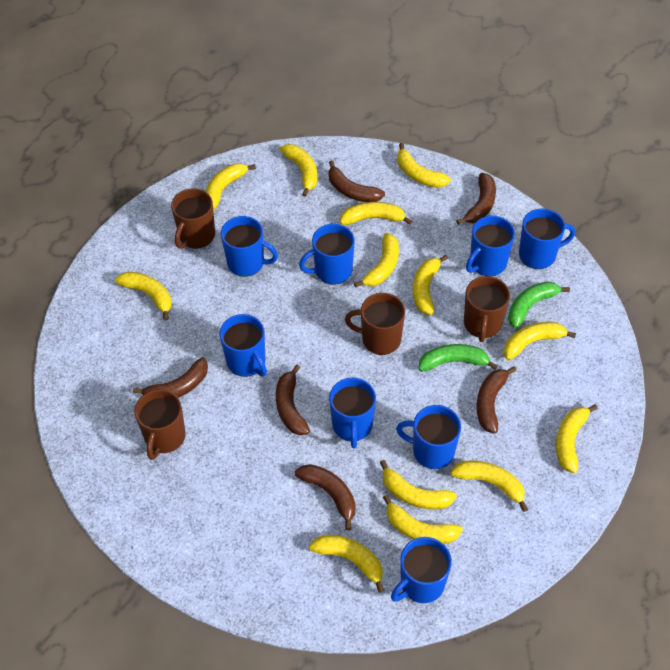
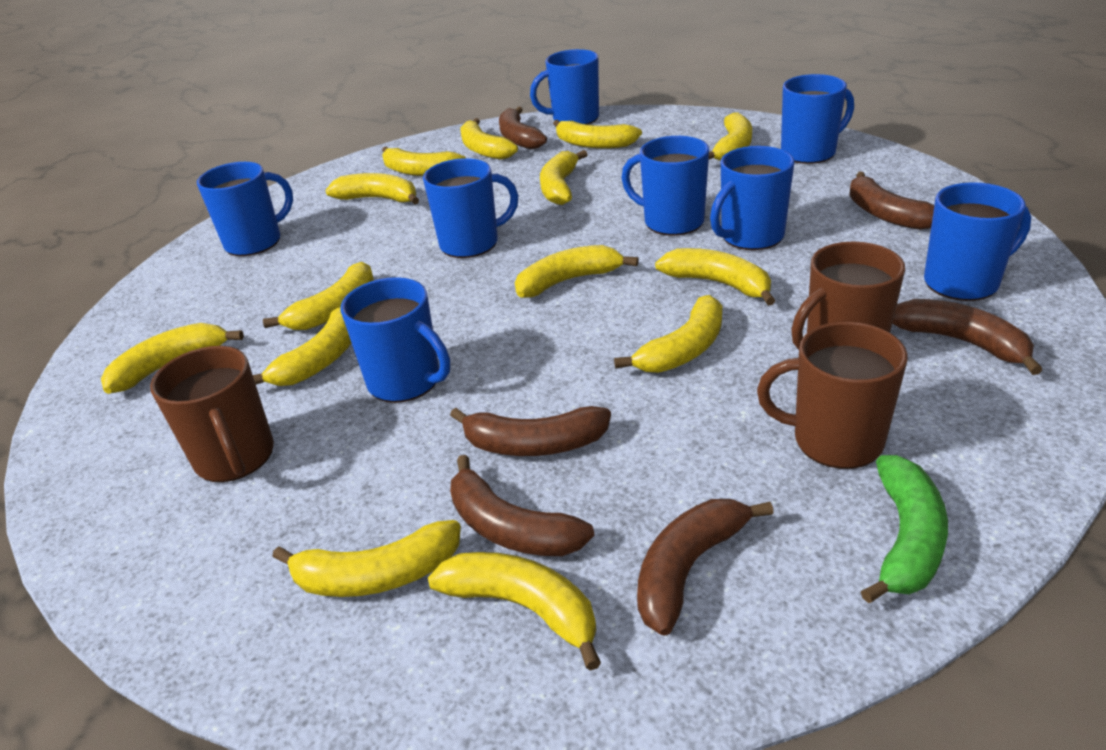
brown mug: [134,389,186,460] [171,188,215,249] [345,293,405,355] [464,276,510,342] = 4 -> [150,346,274,482] [757,322,908,469] [791,242,905,350] = 3
green banana: [418,344,497,372] [508,281,570,329] = 2 -> [861,455,948,603] = 1
yellow banana: [115,272,172,321] [205,163,256,210] [280,144,318,197] [309,535,384,593] [340,202,412,225] [354,233,399,288] [380,460,457,509] [383,495,463,544] [397,143,451,188] [413,255,448,315] [450,460,528,512] [503,322,576,361] [556,404,598,474] = 13 -> [101,323,244,394] [253,307,351,386] [263,262,374,330] [272,520,461,597] [326,173,419,205] [382,147,466,176] [428,552,601,671] [461,118,518,160] [515,245,639,298] [540,150,588,205] [553,120,642,149] [614,295,722,373] [655,248,776,306] [709,112,752,161] = 14

